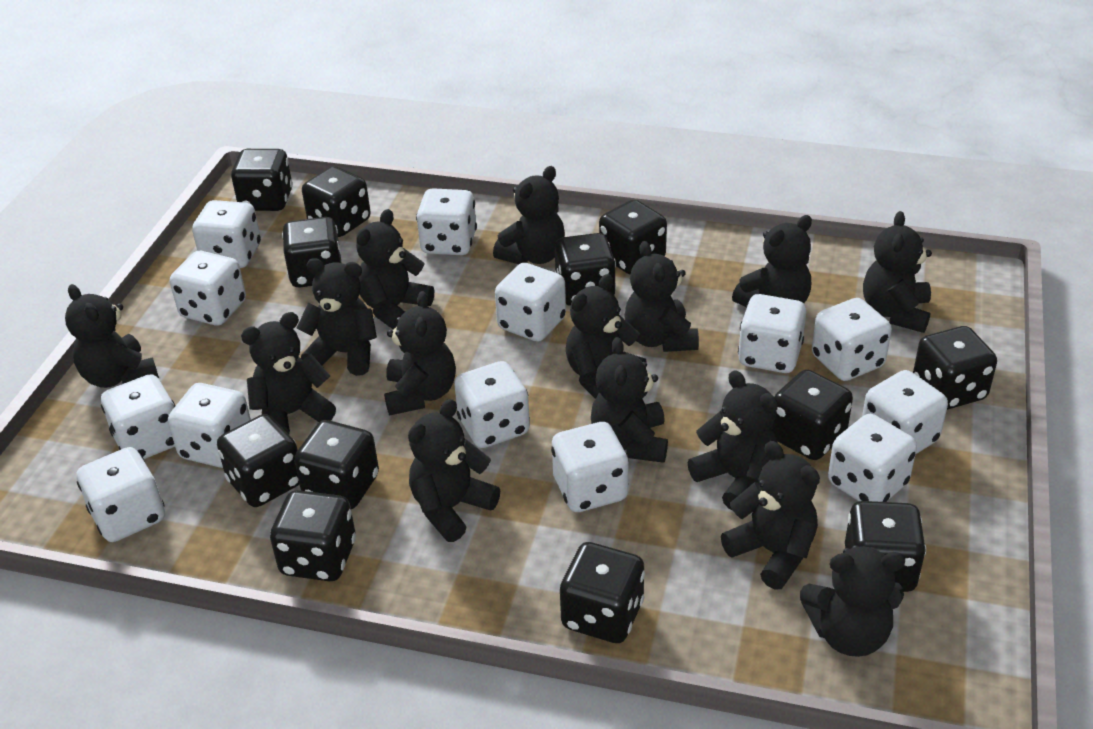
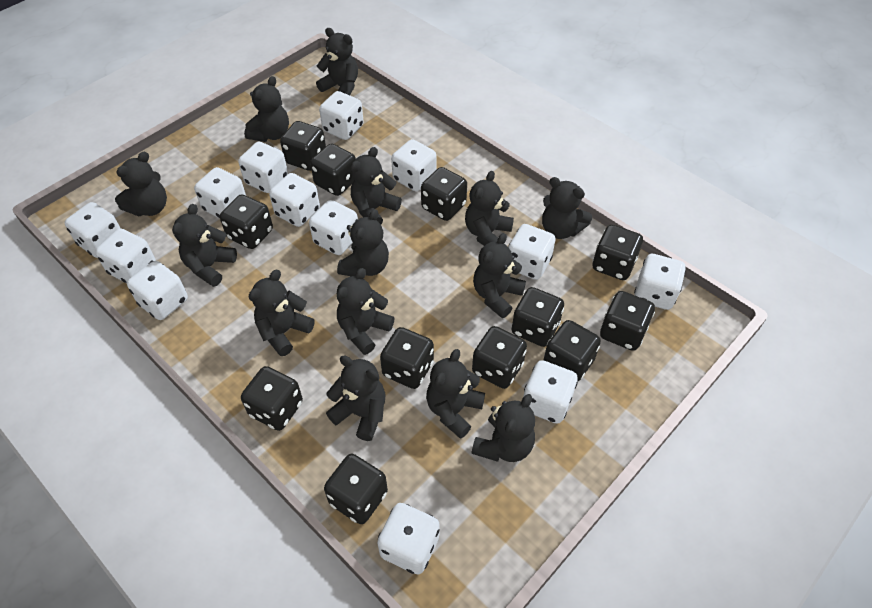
black teddy bear: [65,284,159,388] [241,312,336,434] [296,258,377,376] [356,209,434,329] [384,291,456,415] [408,399,500,542] [493,166,565,264] [566,274,647,399] [591,337,668,463] [625,241,699,352] [688,370,778,511] [721,441,820,590] [732,215,812,307] [800,545,905,657] [863,211,932,333] = 15 -> [115,152,167,216] [172,204,237,287] [244,76,289,142] [249,270,315,356] [316,28,358,95] [326,355,386,441] [337,209,389,276] [337,268,394,355] [351,147,402,224] [426,349,485,439] [465,171,514,246] [471,394,535,462] [473,233,526,318] [542,177,592,239] = 14

